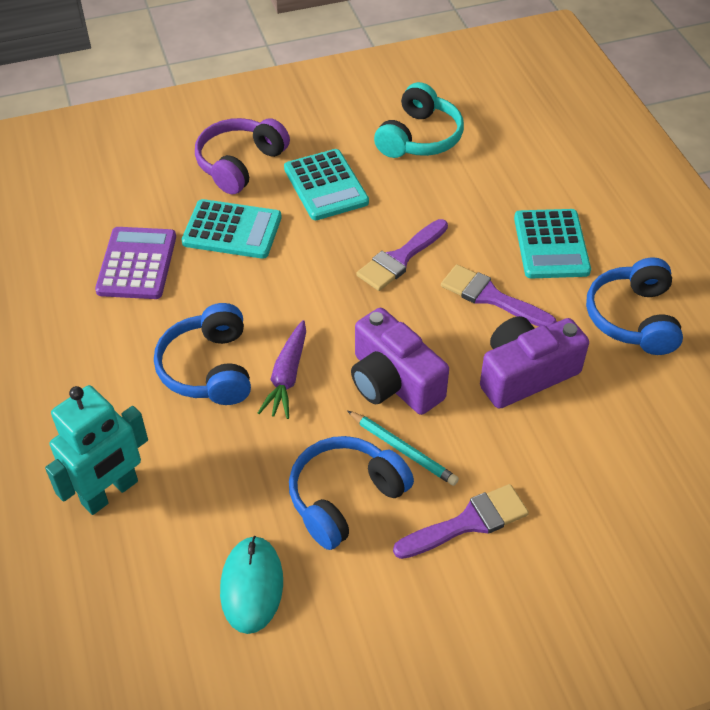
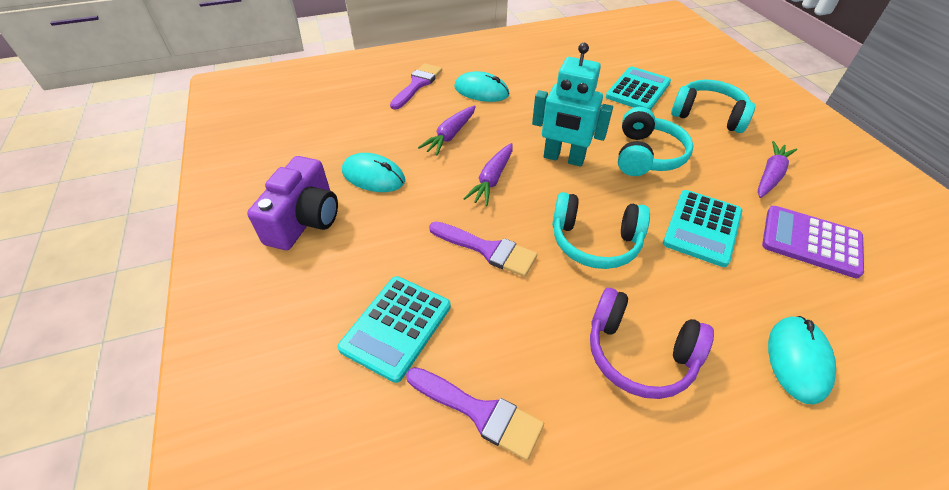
blue headphones: [154,303,251,405] [289,436,414,550] [586,257,683,355] = 3 -> none = 0
purple camera: [351,308,449,415] [480,316,589,409] = 2 -> [247,156,338,250] = 1
purple carrot: [258,320,306,419] = 1 -> [418,105,476,156] [463,143,513,206] [758,141,797,198] = 3
turquoise headphones: [374,82,464,158] = 1 -> [552,192,650,269] [618,107,693,176] [671,80,755,133] = 3
turquoise mouse: [220,536,283,634] = 1 -> [342,153,405,192] [454,71,509,102] [768,316,836,405] = 3
turquoise pencil: [347,410,459,486] = 1 -> none = 0

